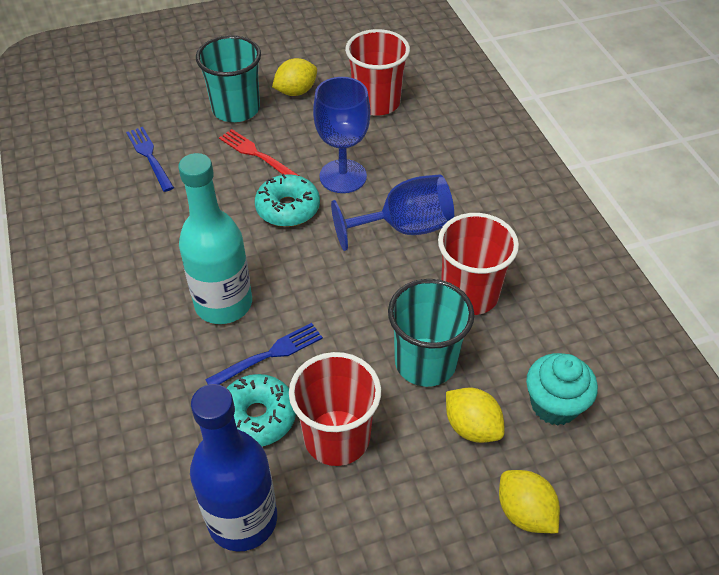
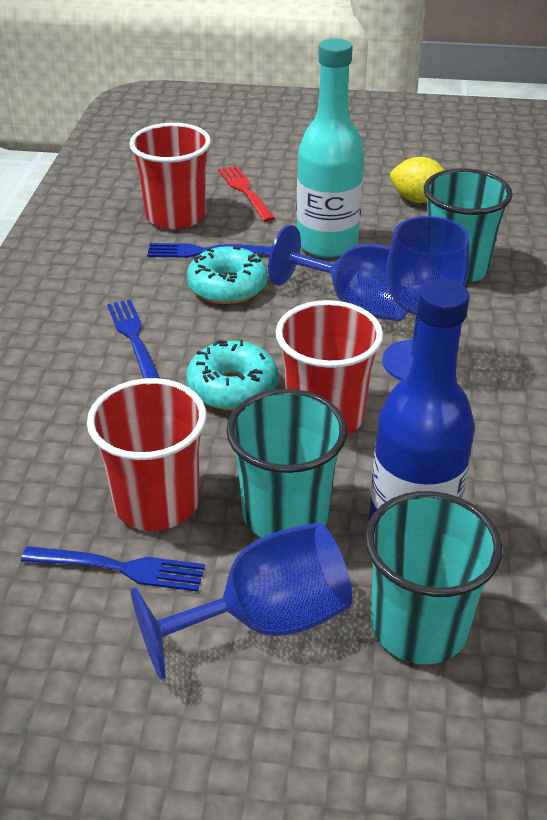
blue fork: [126,127,174,192] [205,323,323,385] = 2 -> [21,546,205,592] [107,299,160,379] [147,243,272,258] = 3
blue goblet: [313,77,371,193] [331,174,454,251] = 2 -> [131,522,352,679] [268,225,408,321] [382,216,470,380] = 3
turquoise cup: [196,35,261,122] [388,279,474,387] = 2 -> [226,389,347,538] [365,491,502,664] [424,168,513,283] = 3
turquoise cupcake: [526,353,598,425] = 1 -> none = 0
yellow lemon: [272,58,317,96] [446,388,505,443] [499,470,560,533] = 3 -> [390,157,444,203] = 1

